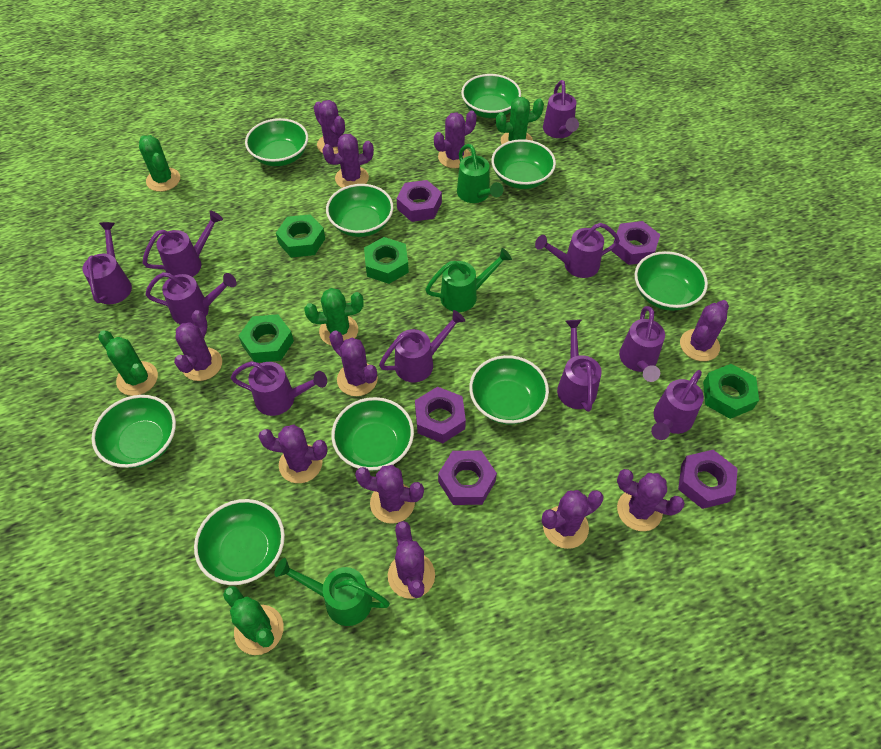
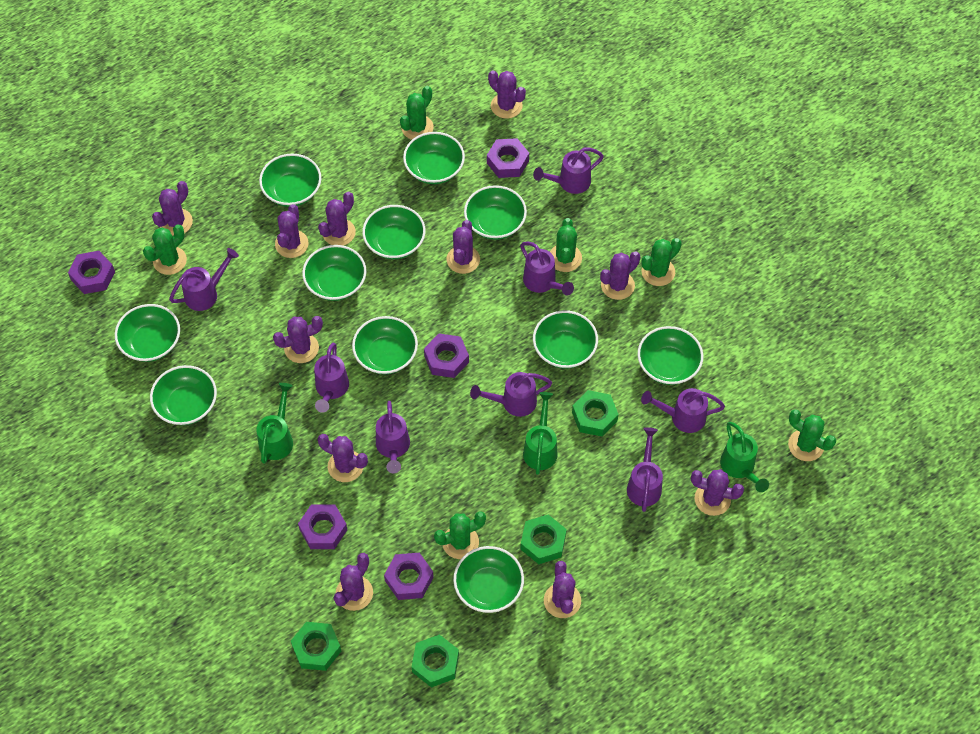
green bowl: [91,395,176,468] [194,499,285,585] [245,118,308,166] [326,184,393,237] [331,397,414,471] [461,74,521,118] [469,355,549,424] [491,139,556,189] [635,251,708,311] = 9 -> [115,304,180,362] [150,365,217,425] [259,154,321,207] [302,245,366,301] [352,316,418,374] [362,205,426,259] [403,132,465,184] [453,546,524,613] [464,185,527,240] [533,310,598,369] [638,326,703,385] = 11
green cactus: [98,330,158,396] [139,135,180,192] [223,586,284,655] [304,288,364,346] [496,97,544,144] = 5 -> [143,225,187,275] [400,86,434,140] [434,511,486,559] [550,218,582,272] [641,238,682,286] [788,409,836,461] = 6
purple watering can: [82,222,132,304] [143,211,223,277] [145,272,236,325] [231,361,327,416] [379,310,465,382] [535,223,620,278] [543,80,579,138] [557,320,602,412] [619,306,665,382] [651,370,704,440] = 10 -> [169,248,239,311] [314,343,349,413] [376,401,410,473] [470,372,552,417] [520,242,574,295] [533,147,604,194] [627,428,663,512] [641,388,725,433] = 8

